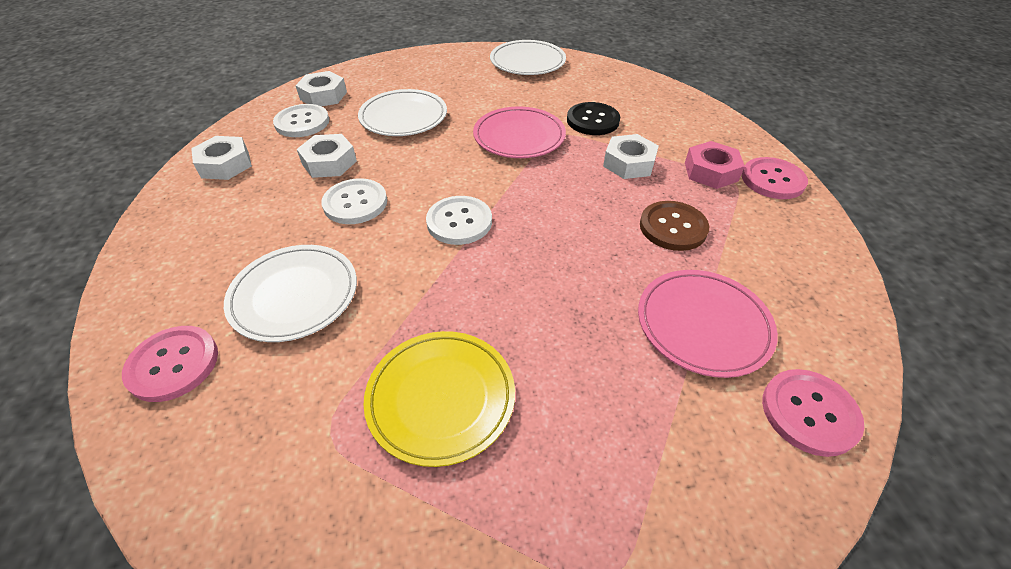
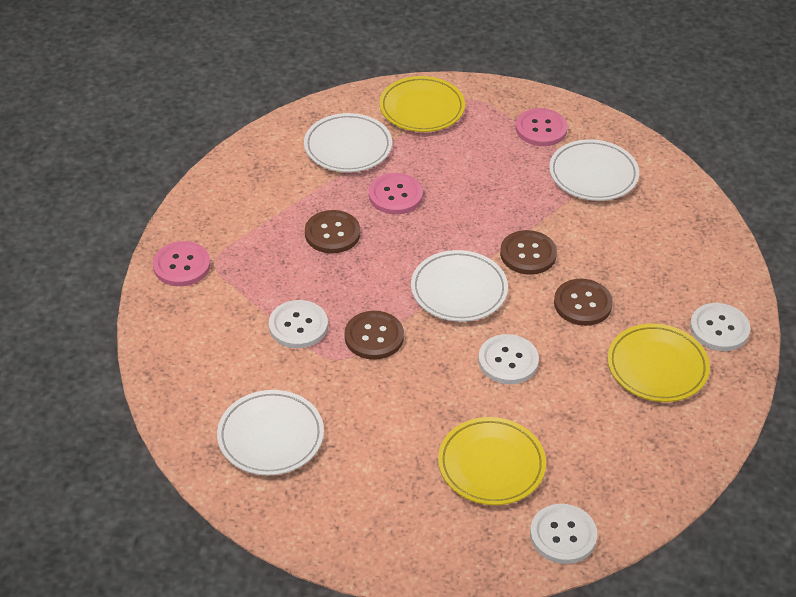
black button: [567,102,620,135] = 1 -> none = 0
brown button: [640,201,709,251] = 1 -> [305,210,360,254] [344,311,404,360] [500,230,557,275] [554,279,613,326] = 4
pink nut: [685,141,745,189] = 1 -> none = 0
pink plate: [473,106,566,158] [638,270,778,378] = 2 -> none = 0
white button: [273,104,329,137] [321,178,387,224] [426,196,492,245] = 3 -> [269,300,328,348] [478,334,539,384] [530,504,597,564] [690,303,750,351] = 4
white nut: [191,136,252,180] [295,71,347,106] [297,134,357,178] [603,134,659,179] = 4 -> none = 0
white plate: [224,245,357,342] [358,89,447,136] [490,40,566,75] = 3 -> [217,390,324,476] [304,113,392,172] [411,250,508,322] [549,139,639,201] = 4
yellow plate: [363,331,515,467] = 1 -> [379,76,465,132] [438,417,546,505] [607,324,710,402] = 3

